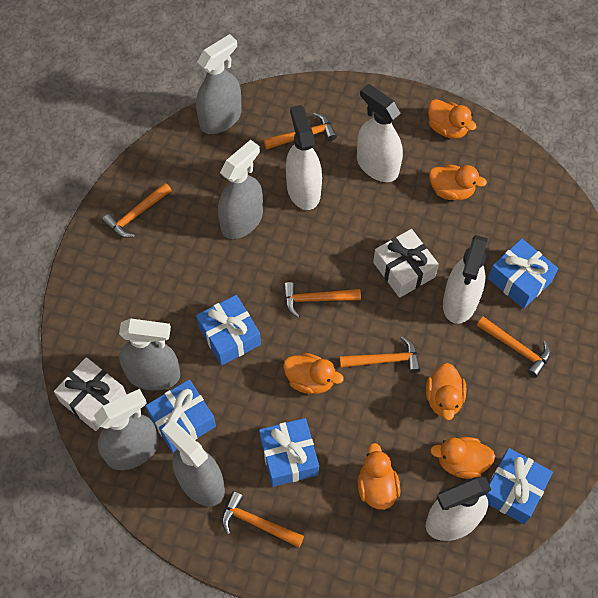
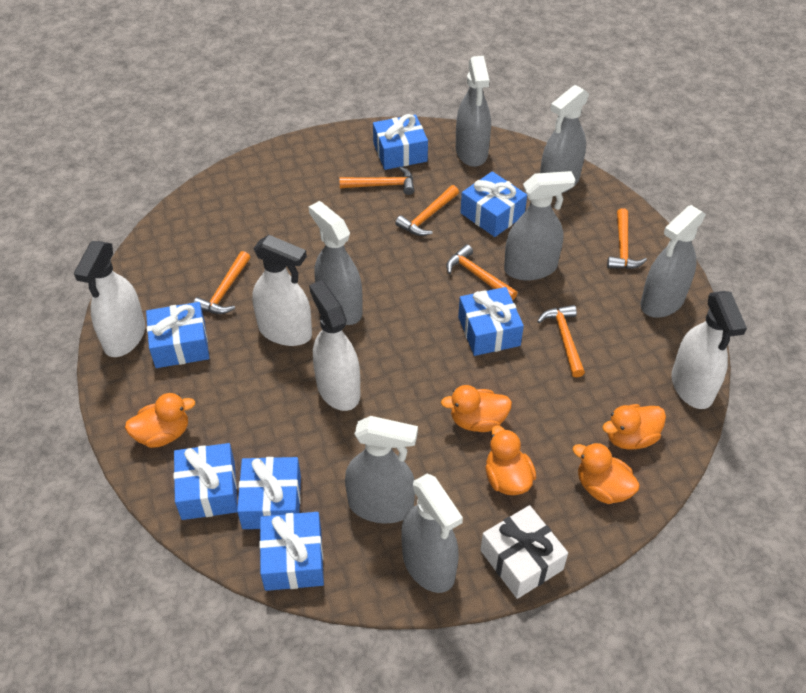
blue gift: [145,379,216,453] [196,295,261,366] [259,418,319,487] [486,448,553,524] [488,238,558,309] = 5 -> [146,302,209,368] [173,443,238,520] [237,457,301,529] [259,512,324,591] [373,114,428,170] [458,287,524,356] [460,171,527,237] = 7
grey spray bottle: [94,389,159,470] [119,318,180,391] [162,420,225,506] [196,34,242,134] [218,140,263,239] = 5 -> [309,201,363,325] [345,416,418,523] [401,474,463,593] [456,56,491,167] [504,171,576,280] [540,85,589,193] [641,205,706,318] = 7
orange duck: [283,353,344,394] [358,443,401,510] [426,363,467,420] [428,99,477,139] [429,165,487,200] [430,437,495,479] = 6 -> [125,393,195,448] [441,385,512,432] [485,426,536,495] [572,442,640,504] [602,404,666,450] = 5
white gift: [54,357,127,431] [373,229,439,298] = 2 -> [481,505,568,599] = 1

